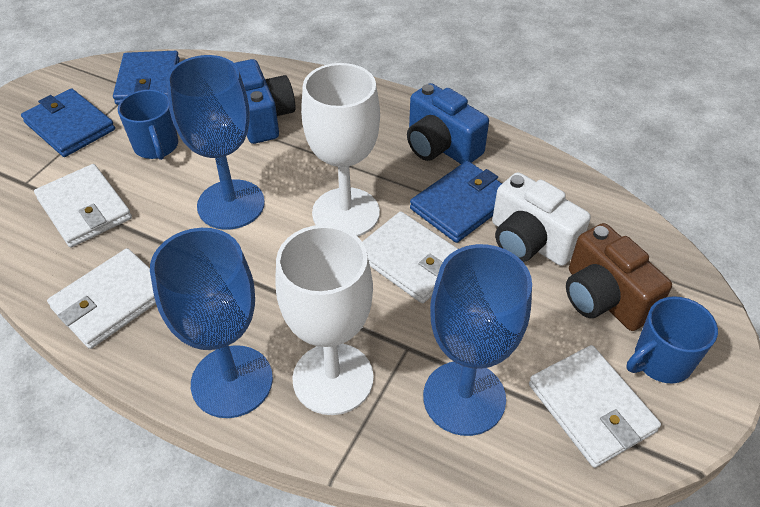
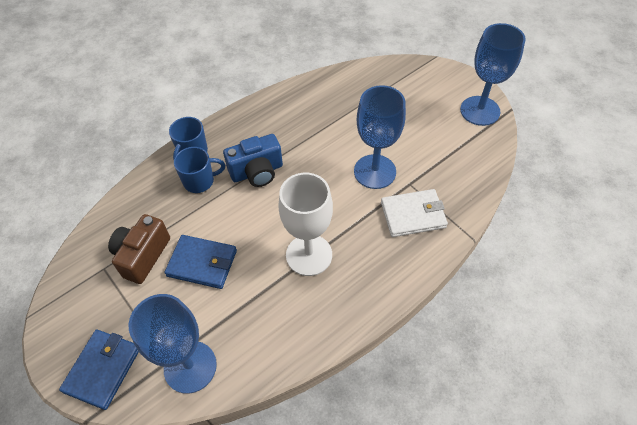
blue camera: [235,59,296,144] [407,83,489,164] = 2 -> [223,134,283,187] = 1
blue wallet: [21,88,115,157] [113,51,180,105] [410,161,502,243] = 3 -> [59,329,139,410] [165,235,237,289] = 2
white camera: [492,172,591,266] = 1 -> none = 0
white goblet: [275,225,374,415] [301,63,380,236] = 2 -> [278,173,333,276] = 1
white wallet: [34,164,132,248] [47,248,156,349] [362,212,458,303] [529,345,661,468] = 4 -> [381,189,448,237] = 1

